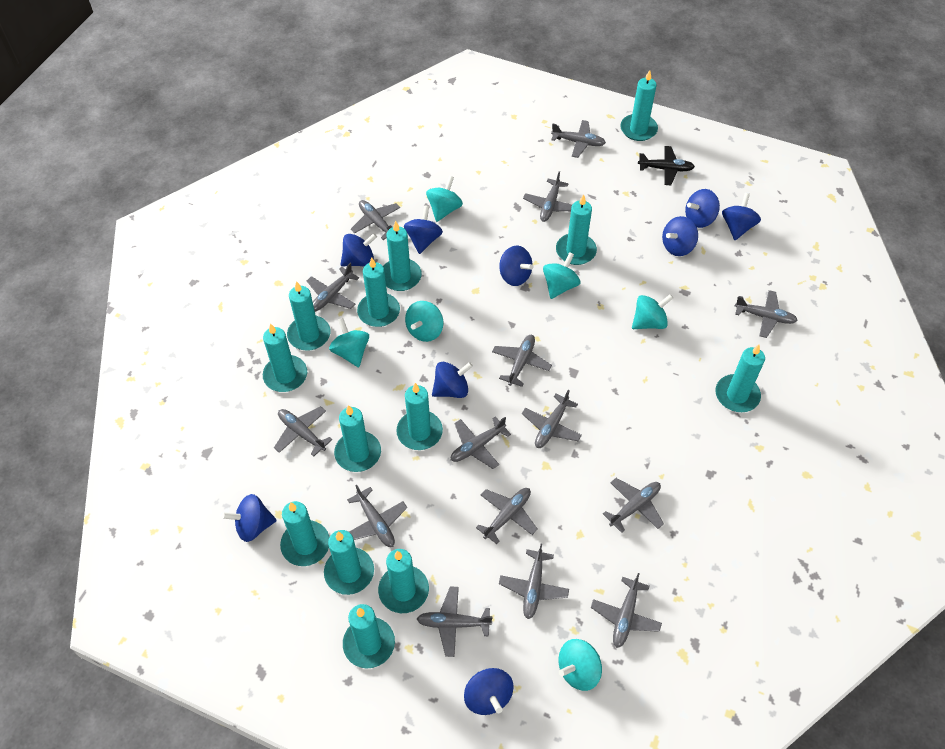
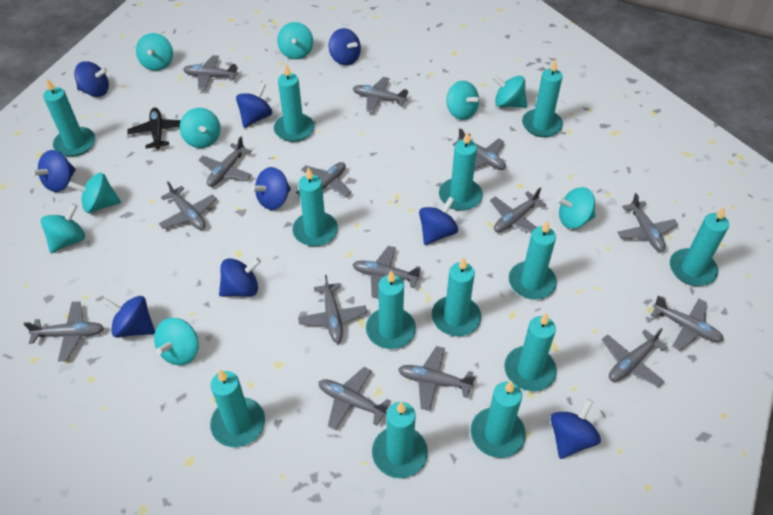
turquoise spinning top: [329,318,369,367] [405,301,443,342] [426,176,463,222] [543,252,580,299] [558,639,602,691] [632,294,673,329] = 6 -> [41,204,85,253] [68,173,121,213] [136,33,173,71] [154,318,199,365] [180,108,220,148] [277,22,313,59] [446,81,479,120] [492,74,527,108] [557,187,596,229] = 9

